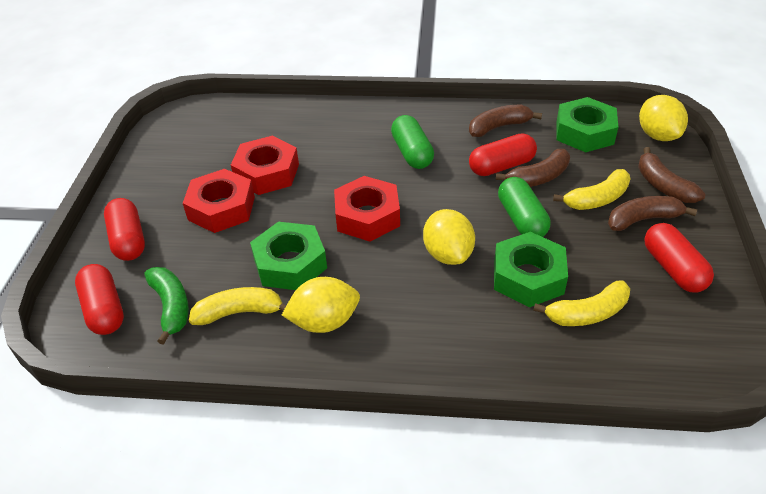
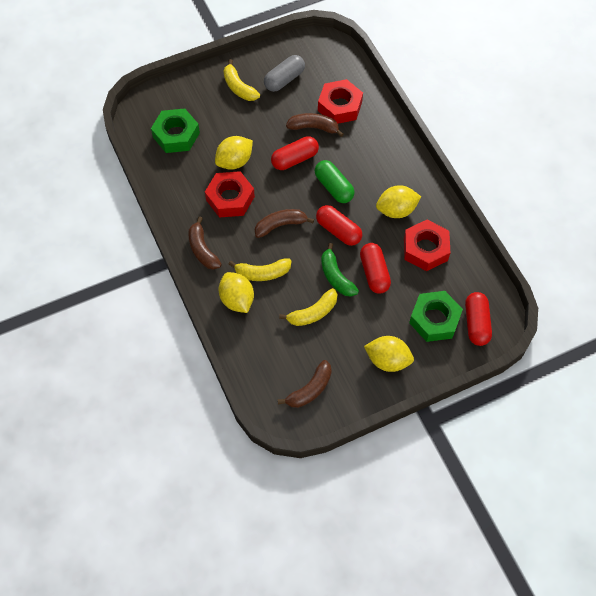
green capsule: [391,115,434,169] [498,177,550,237] = 2 -> [315,160,355,203] = 1
green nut: [250,222,327,290] [494,232,568,307] [556,97,618,152] = 3 -> [151,108,200,153] [409,291,463,342] = 2
grey capsule: none = 0 -> [264,55,305,92] = 1
yellow lemon: [282,277,360,333] [423,209,475,265] [639,95,688,141] = 3 -> [215,136,253,170] [219,272,254,313] [364,336,414,372] [376,185,421,218] = 4

